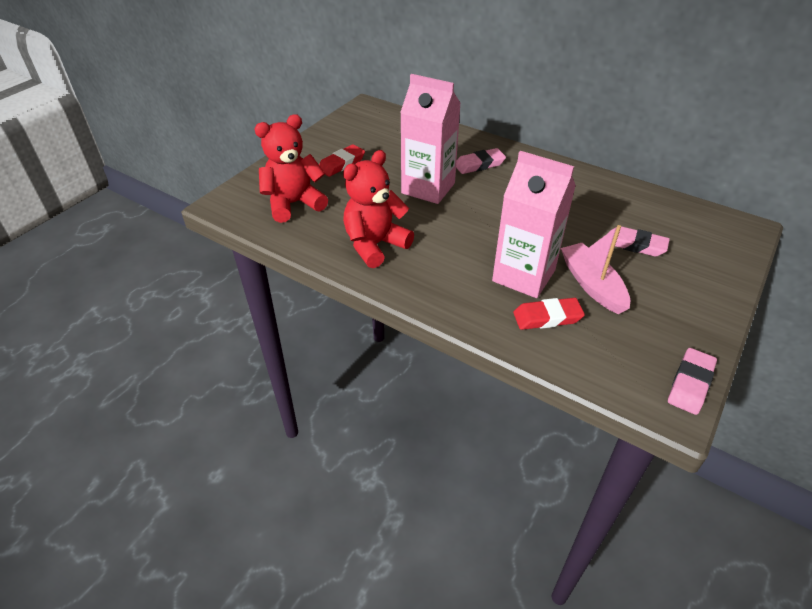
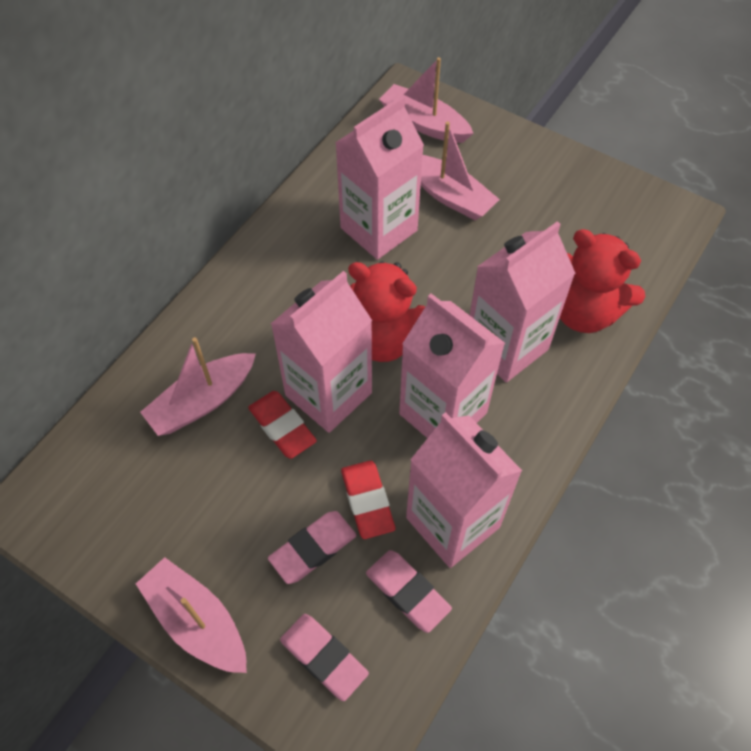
pink boat: [561,225,630,314] = 1 -> [136,557,247,673] [140,337,256,436] [379,57,474,143] [421,122,500,220] = 4
pink carton: [400,74,461,204] [492,151,576,298] = 2 -> [271,271,372,433] [335,96,424,260] [399,293,505,438] [406,412,522,568] [470,221,576,382] = 5

